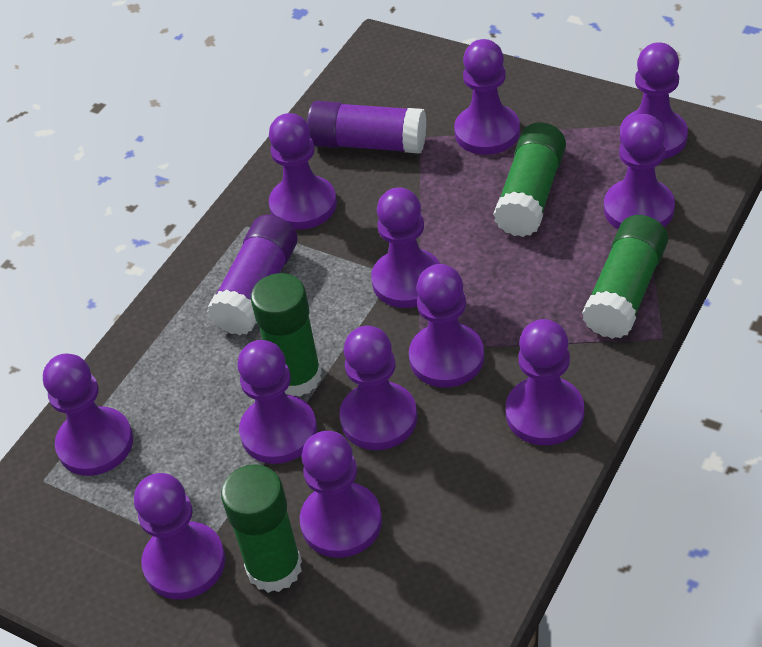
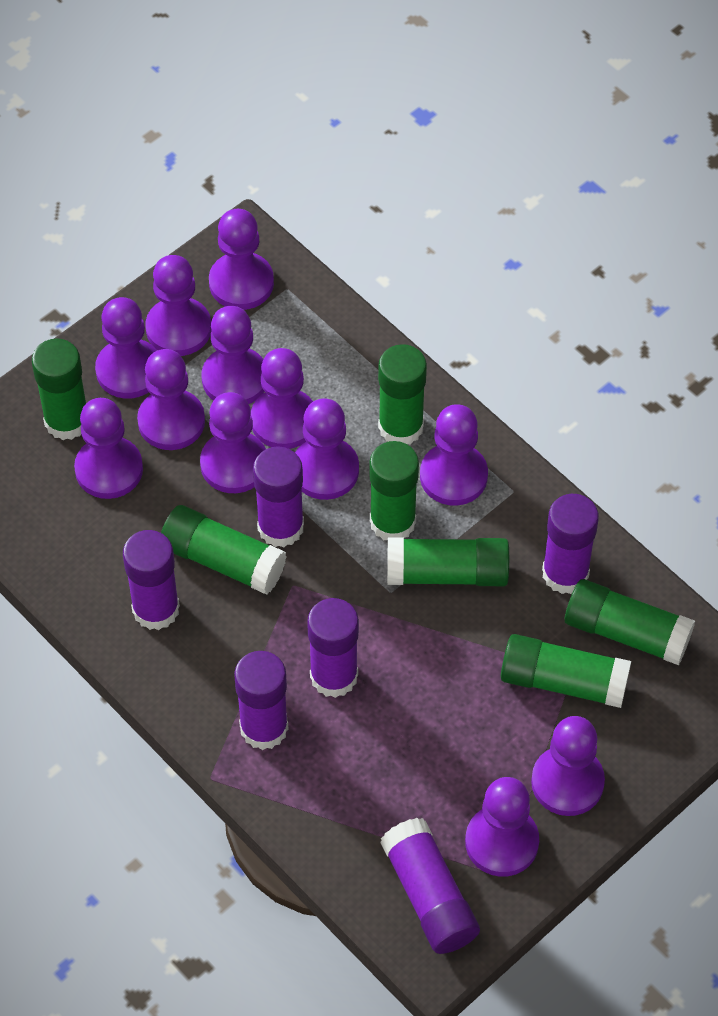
green glue stick: [221,464,302,593] [251,273,322,397] [493,122,566,237] [582,215,668,339] = 4 -> [32,338,86,440] [161,505,287,594] [369,441,419,540] [378,344,427,445] [387,537,509,586] [501,634,631,708] [565,579,695,665] = 7
purple glue stick: [207,215,298,335] [307,101,426,153] = 2 -> [123,530,180,630] [234,651,288,750] [253,446,304,547] [307,598,359,698] [380,818,480,954] [542,494,599,594] = 6

